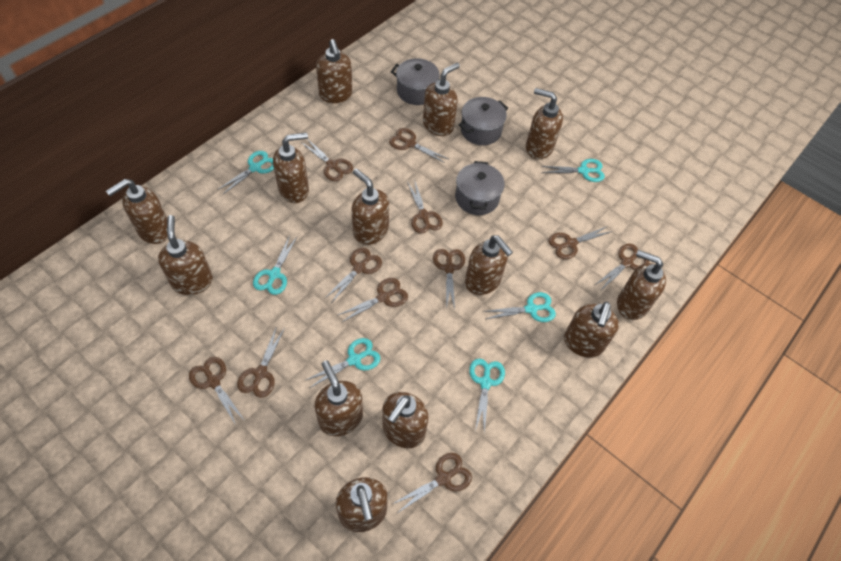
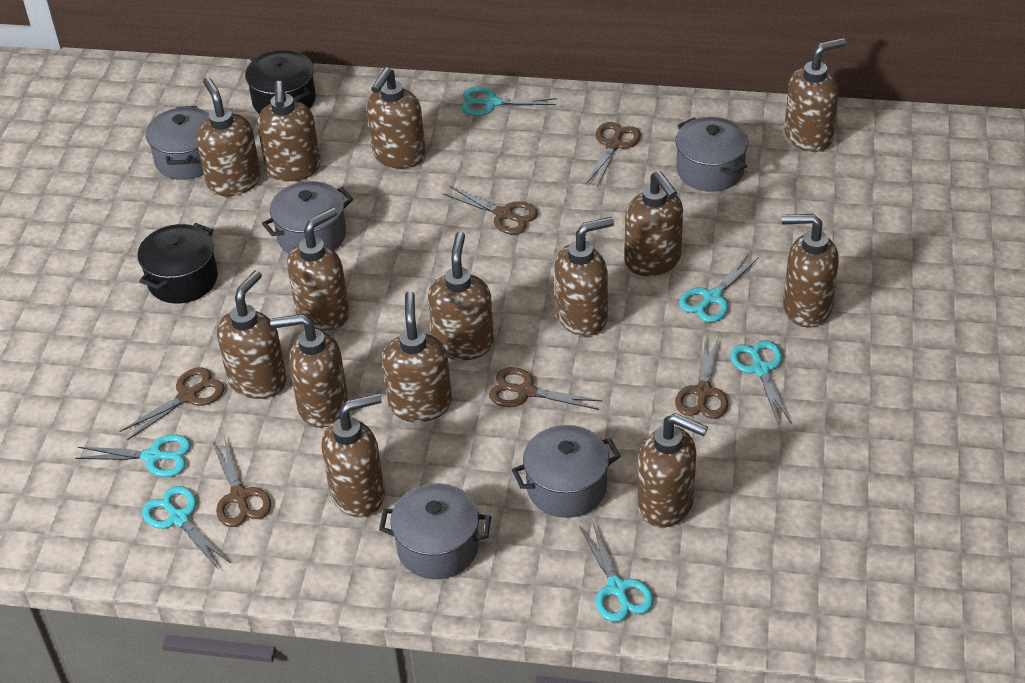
black pot: none = 0 -> [138,223,218,304] [245,50,316,114] = 2
brown scissors: [189,357,243,425] [237,326,285,398] [301,139,353,181] [325,248,382,302] [338,278,408,323] [389,128,448,163] [393,453,472,512] [408,179,443,233] [433,249,465,310] [548,226,613,259] [595,244,650,290] = 11 -> [119,368,225,440] [212,436,272,527] [443,186,538,235] [489,367,603,410] [586,122,641,187] [675,336,728,419] = 6
brown soap dispenser: [106,179,168,244] [158,215,213,295] [273,132,309,203] [315,360,363,436] [316,39,353,103] [336,477,388,532] [352,168,389,245] [382,392,429,448] [423,63,460,136] [465,235,513,295] [526,88,563,159] [564,302,619,357] [617,250,666,320] = 13 -> [196,78,261,196] [217,270,287,399] [257,81,321,181] [270,314,348,428] [287,207,349,331] [321,393,385,517] [367,67,425,169] [382,291,452,422] [428,232,494,360] [555,217,614,336] [625,171,683,276] [638,413,708,528] [782,214,839,327] [784,38,846,152] = 14
grey pot: [391,58,440,105] [455,161,505,215] [459,97,508,145] = 3 -> [146,106,209,180] [262,181,353,254] [379,483,491,579] [512,425,621,518] [675,117,749,192] = 5

